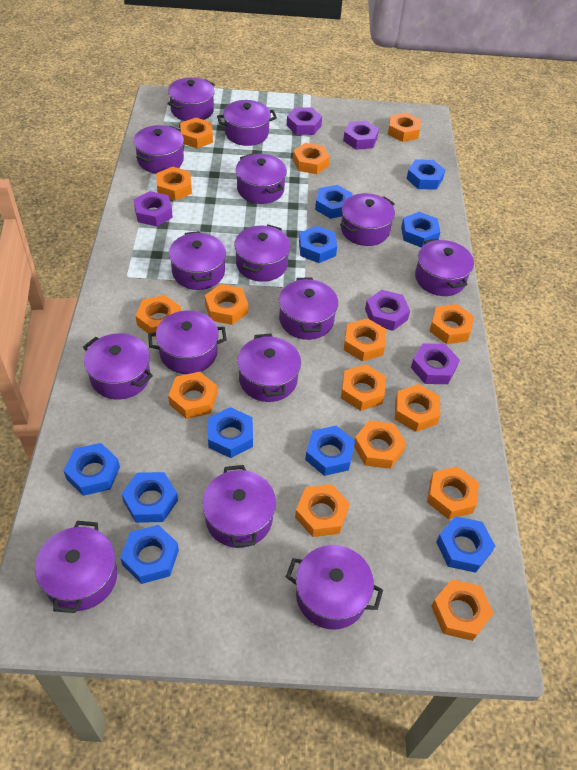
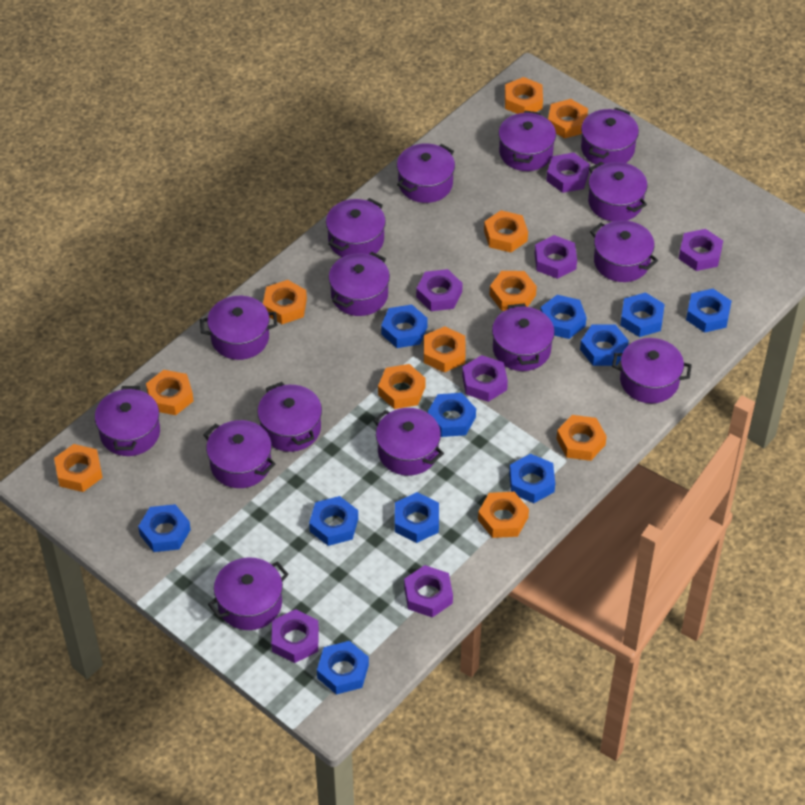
blue nut: [64,443,120,496] [120,525,179,584] [121,472,178,523] [208,407,253,458] [299,226,337,263] [305,426,355,476] [315,185,353,219] [401,212,440,248] [407,160,445,189] [436,516,495,573] = 10 -> [138,504,191,552] [309,496,358,546] [317,641,369,695] [381,305,428,348] [395,492,439,543] [427,393,476,437] [509,454,555,503] [540,295,587,339] [580,325,629,366] [620,292,665,337] [686,289,732,333] = 11
orange nut: [136,295,181,337] [156,167,192,201] [168,372,217,419] [180,118,213,149] [205,284,248,325] [293,143,330,174] [295,484,350,537] [341,364,386,411] [344,318,387,362] [354,420,406,469] [388,113,421,142] [395,384,440,432] [427,466,479,519] [430,304,474,344] [431,579,494,641] = 15 -> [54,444,103,492] [146,370,194,415] [263,280,307,324] [378,364,426,409] [424,326,465,373] [478,492,529,538] [484,210,528,252] [489,271,537,311] [505,77,543,114] [548,99,588,139] [556,415,607,461] = 11
purple nut: [134,191,173,226] [286,107,322,135] [343,121,379,150] [365,290,410,331] [411,343,460,384] = 5 -> [271,609,319,663] [404,565,453,618] [416,269,463,311] [462,355,508,402] [535,235,577,279] [546,153,590,193] [679,229,723,271] = 7

